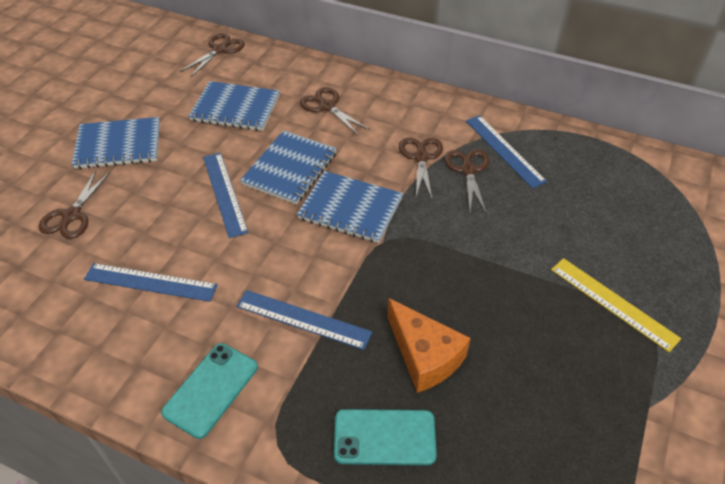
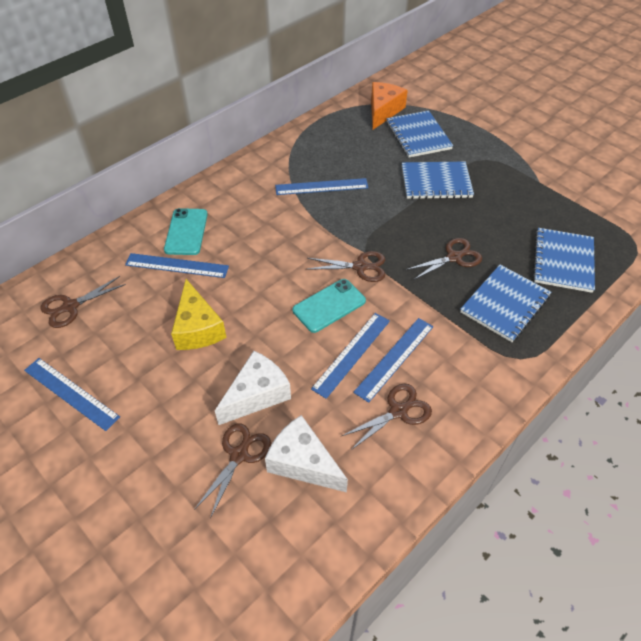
blue ruler: [84,263,218,302] [203,153,249,238] [236,290,372,350] [466,115,547,188] = 4 -> [24,358,120,431] [125,253,229,278] [275,178,368,195] [311,313,390,399] [353,318,433,403] = 5
white cheese: none = 0 -> [215,351,291,425] [265,415,348,492] = 2
yellow cheese: none = 0 -> [171,279,227,350] = 1
yellow ruler: [551,258,681,352] = 1 -> none = 0

